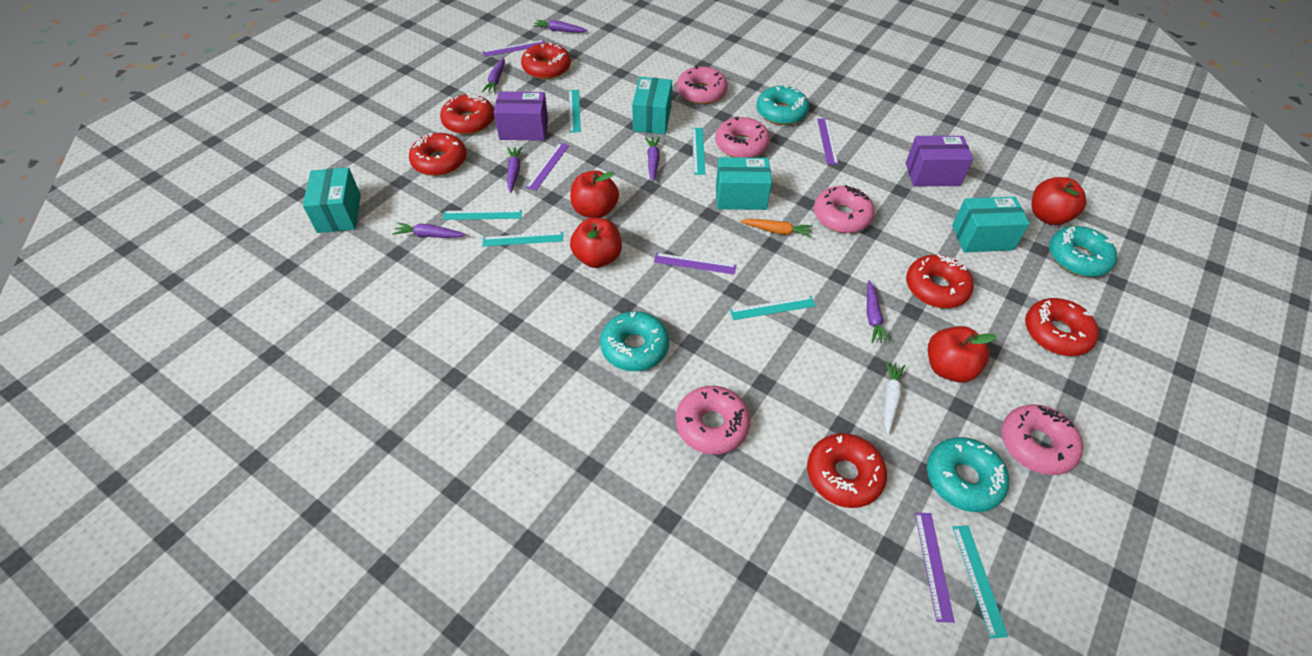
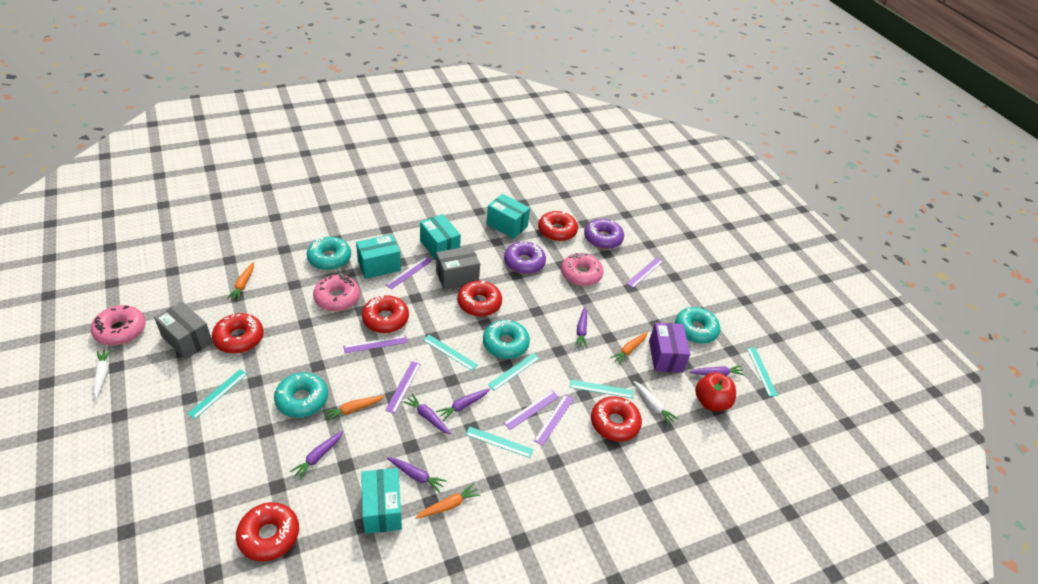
grey box: none = 0 -> [154,301,213,360] [436,246,480,290] = 2
orange carrot: [740,219,813,237] = 1 -> [227,262,254,301] [323,395,385,422] [416,483,480,519] [610,332,648,365] = 4
pink donut: [676,386,751,454] [677,66,728,104] [715,116,770,158] [814,185,875,233] [1001,404,1083,475] = 5 -> [91,305,146,346] [313,274,360,311] [561,253,603,286] = 3
purple box: [494,91,548,141] [906,136,973,186] = 2 -> [649,323,690,373] = 1
purple donut: none = 0 -> [504,241,546,274] [584,219,624,249] = 2
purple ruler: [482,40,545,57] [526,143,569,191] [654,253,736,275] [817,118,838,164] [915,513,955,623] = 5 -> [343,335,408,353] [385,257,432,289] [385,361,421,414] [503,390,559,430] [534,395,574,446] [626,257,663,288] = 6
red apple: [570,171,619,218] [570,218,622,268] [928,326,997,383] [1032,177,1086,225] = 4 -> [695,372,736,411] = 1
white carrot: [884,361,905,435] = 1 -> [94,349,112,399] [633,381,678,425] = 2

